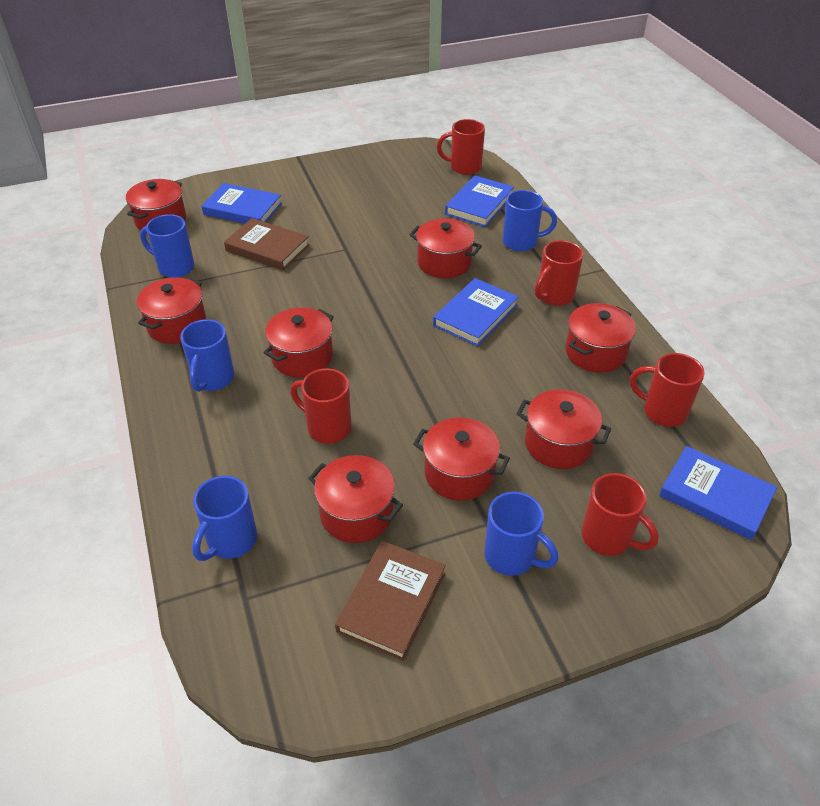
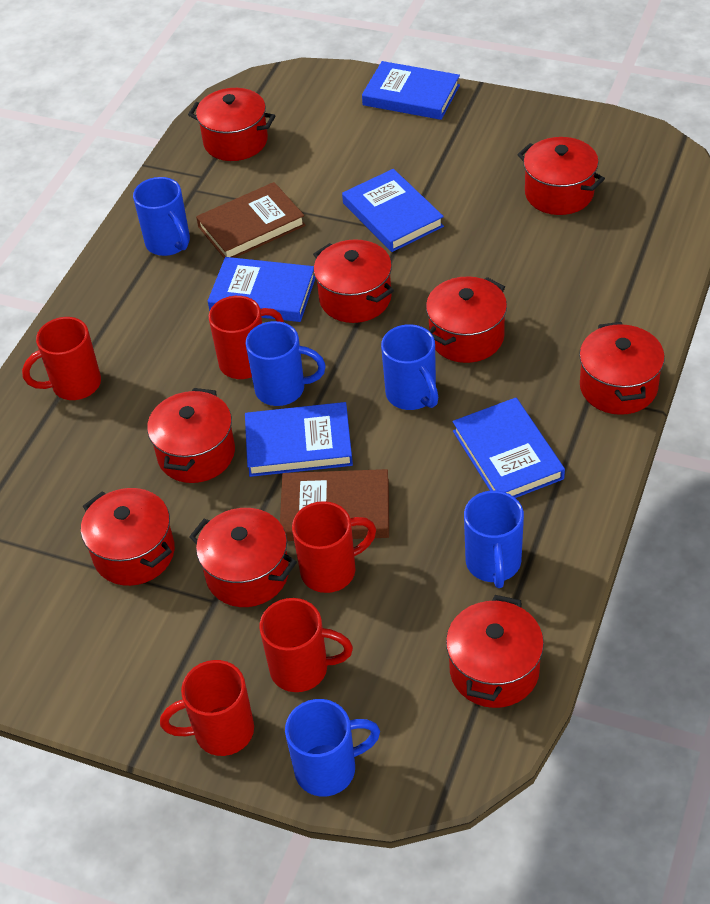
blue book: [202,183,282,224] [433,278,519,347] [445,175,514,227] [659,446,777,540] = 4 -> [208,257,315,322] [245,402,353,477] [342,169,444,252] [362,61,460,120] [453,398,565,498] = 5
red pot: [126,179,186,231] [137,277,206,344] [263,308,334,377] [308,455,403,543] [409,219,482,278] [413,417,510,501] [517,389,611,469] [565,303,636,373] = 8 -> [81,488,175,586] [147,388,235,483] [188,88,275,161] [189,508,297,607] [313,239,394,323] [426,276,507,363] [446,595,544,708] [517,137,605,215] [579,322,665,415] = 9

